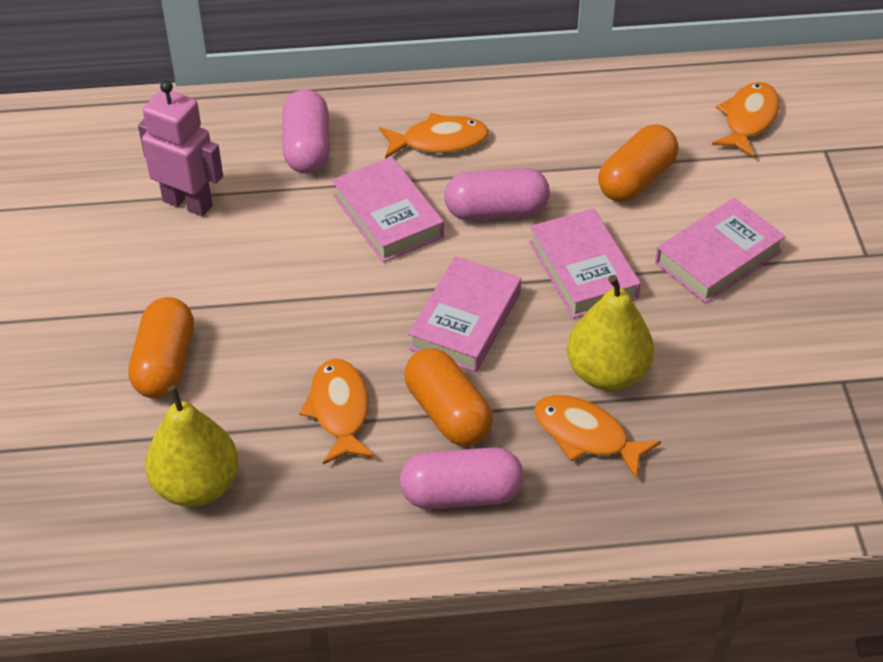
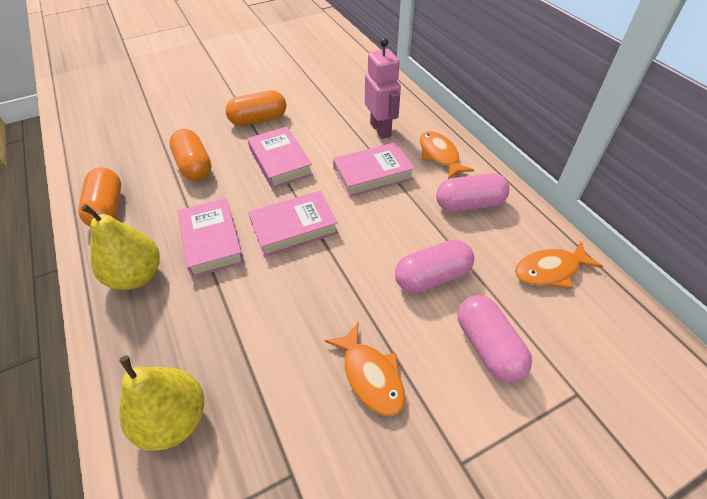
orange fish: [299,359,375,464] [379,113,489,159] [534,395,661,478] [712,82,779,158] = 4 -> [325,323,405,416] [420,131,474,179] [515,241,603,289] = 3

